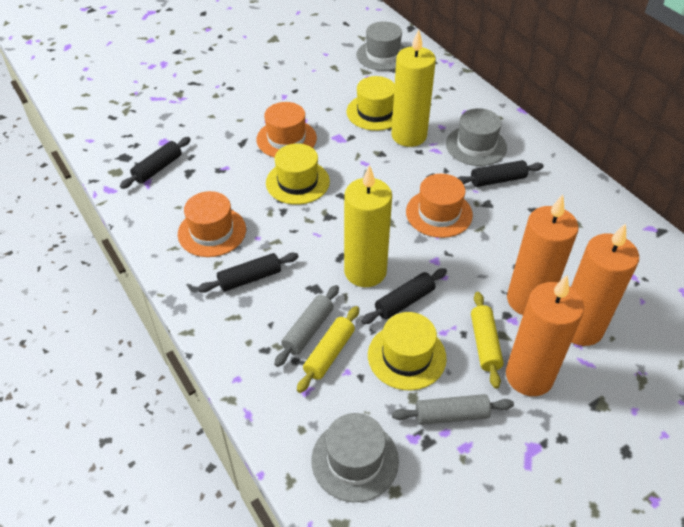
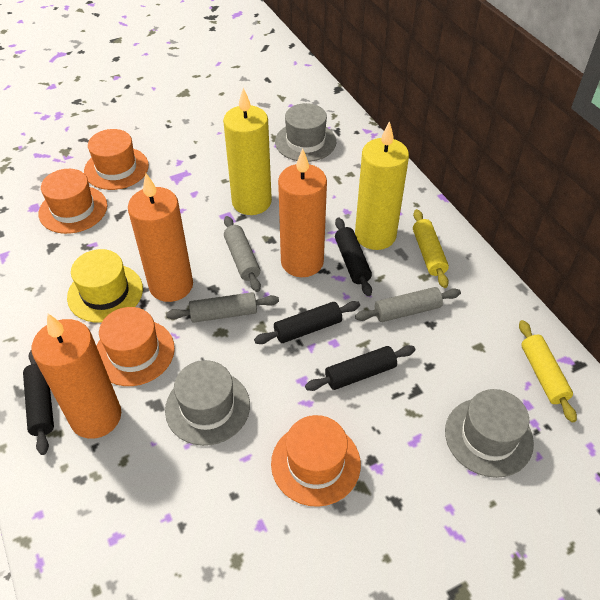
grey rolling pin: [274,285,339,367] [392,394,514,425] = 2 -> [166,292,279,323] [224,216,261,292] [355,287,461,322] = 3
orange hat: [178,191,246,257] [256,102,317,158] [406,174,473,238] = 3 -> [39,169,107,234] [84,129,149,190] [97,307,175,386] [271,415,361,507] = 4
yellow hat: [266,143,330,205] [346,76,395,131] [368,312,447,390] = 3 -> [67,249,143,323] = 1

